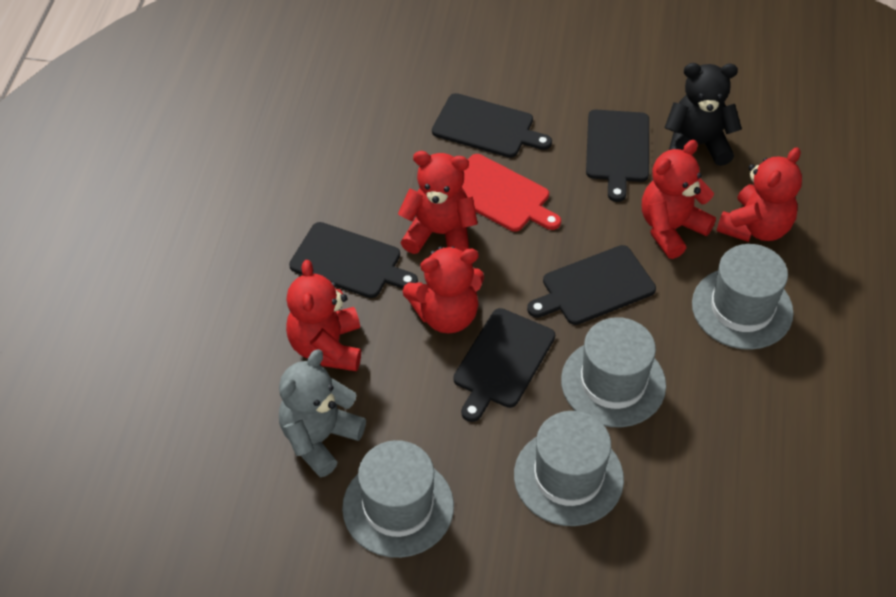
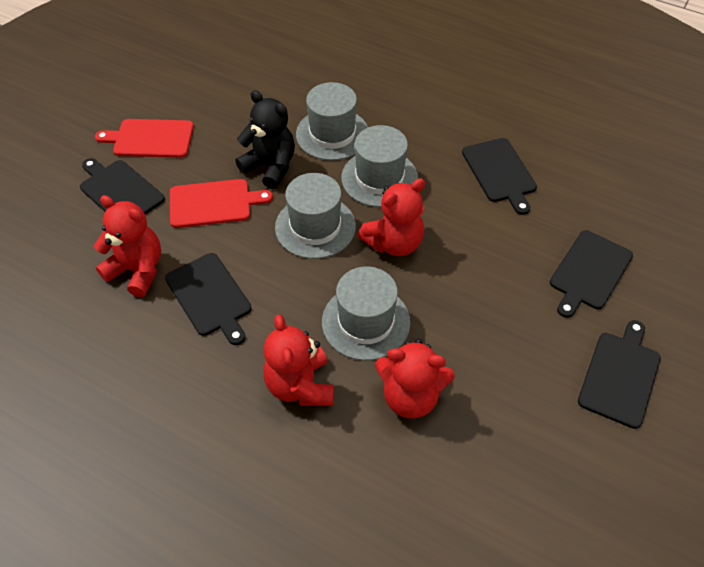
grey teddy bear: [279,349,366,478] = 1 -> none = 0
red cutting board: [462,154,561,232] = 1 -> [95,119,194,158] [170,179,273,228] = 2
red teddy bear: [286,260,361,371] [398,151,478,254] [402,246,484,333] [642,140,716,259] [717,147,802,242] = 5 -> [94,195,161,297] [264,314,334,406] [358,178,425,256] [375,338,455,418] = 4

